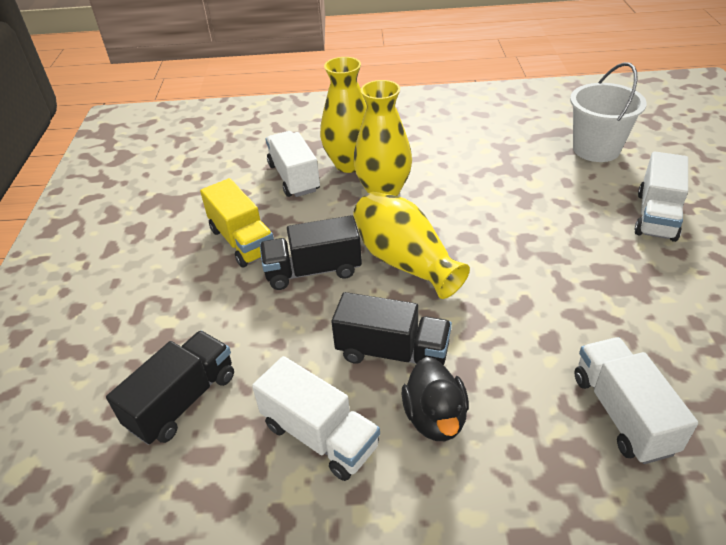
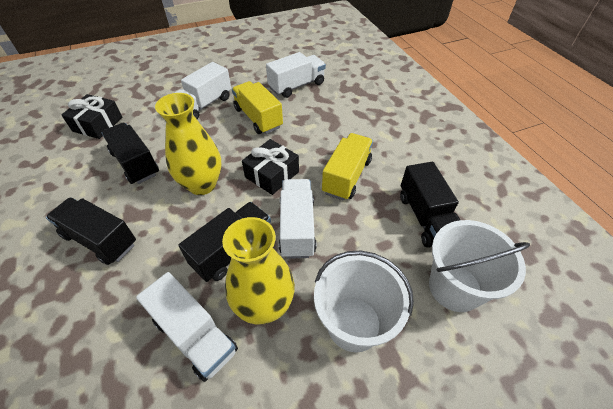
black duck: [401,357,469,441] = 1 -> none = 0
black gift: none = 0 -> [62,94,122,139] [242,139,299,195] = 2
black truck: [106,331,234,445] [260,215,362,290] [331,292,452,365] = 3 -> [46,197,136,265] [102,123,159,184] [179,202,271,282] [400,162,460,248] = 4
white bucket: [570,62,647,162] = 1 -> [314,251,414,352] [429,220,530,312] = 2
yellow truck: [200,178,274,268] = 1 -> [232,81,283,134] [322,133,373,201] = 2
yellow vase: [320,57,367,173] [353,80,412,196] [353,192,470,299] = 3 -> [155,93,221,195] [222,217,295,324] = 2

